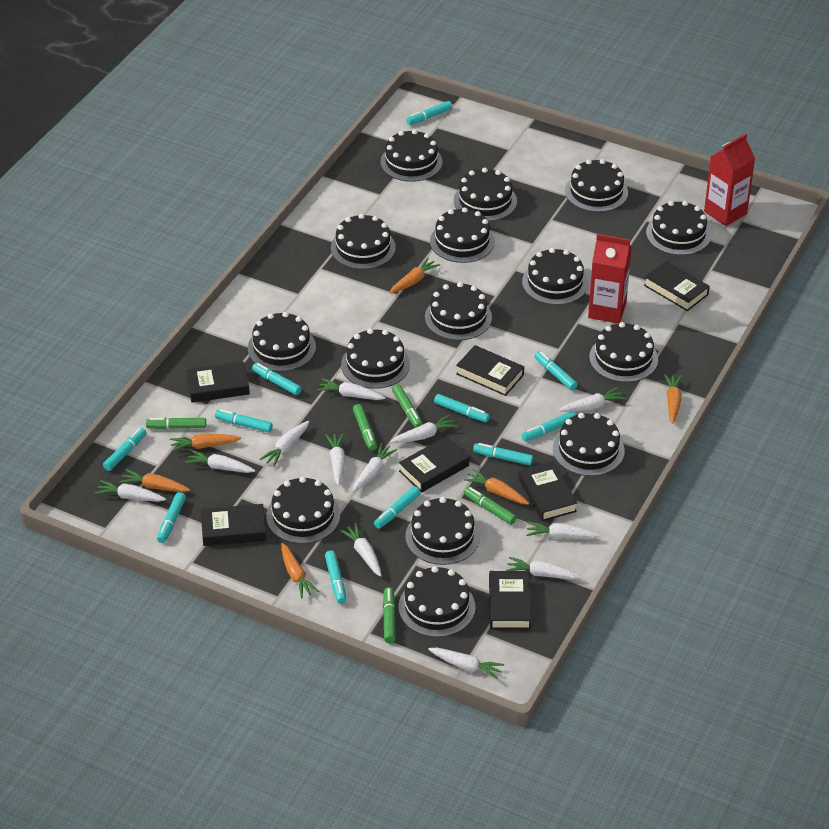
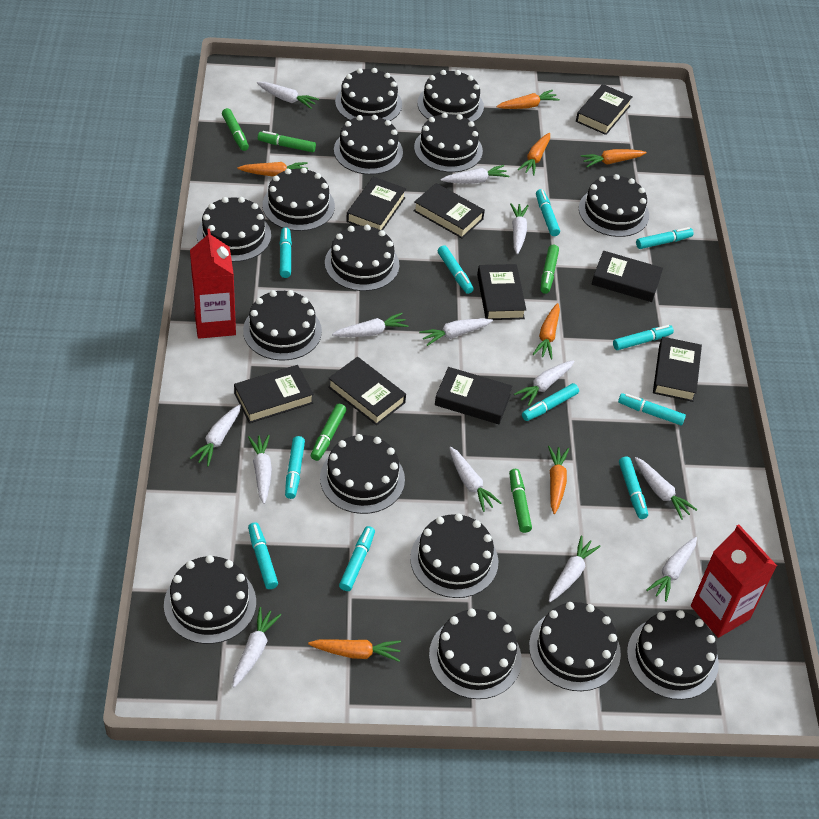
black book: [186,361,250,403] [201,504,266,546] [399,436,469,493] [456,345,524,396] [489,571,531,629] [518,461,577,521] [644,261,710,311] = 7 -> [234,365,314,423] [328,357,406,425] [346,177,406,230] [413,183,485,238] [435,367,512,424] [477,264,526,320] [576,84,632,135] [592,251,663,302] [653,337,702,402] = 9
orange carrot: [119,469,190,492] [170,433,241,452] [281,543,319,598] [389,257,440,293] [463,469,529,505] [664,374,682,424] = 6 -> [238,162,308,176] [308,640,401,662] [496,90,560,109] [518,133,550,176] [533,303,560,359] [548,446,569,514] [581,149,646,167] = 7
white carrot: [94,480,166,502] [185,450,255,473] [260,421,309,467] [317,378,385,400] [326,433,345,486] [339,523,382,577] [352,443,397,492] [390,415,458,443] [428,648,504,680] [506,557,581,579] [526,522,601,539] [559,387,626,412] = 12 -> [190,404,241,467] [232,607,281,688] [248,435,272,504] [257,82,319,109] [332,313,409,337] [419,318,493,346] [441,165,509,183] [449,447,502,512] [510,203,529,254] [514,360,574,406] [549,536,601,602] [635,457,697,520] [646,537,697,602] = 13

